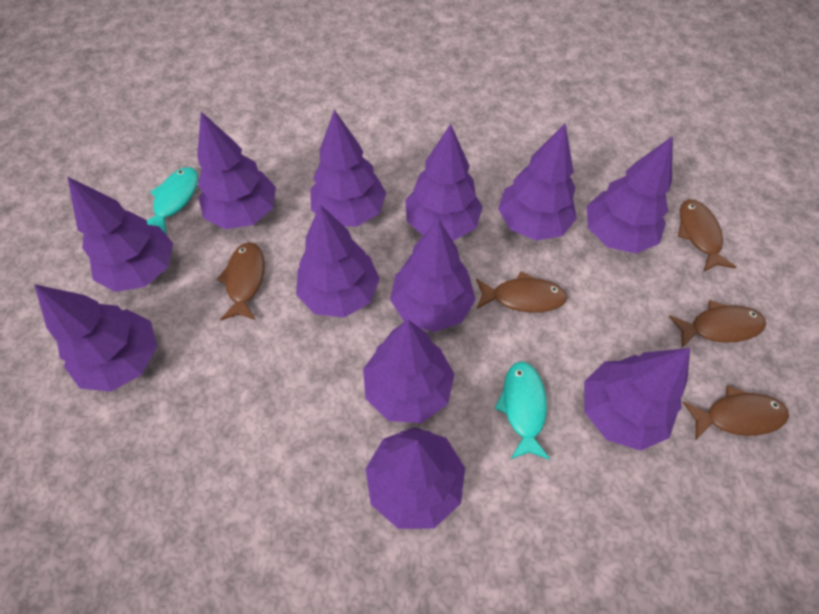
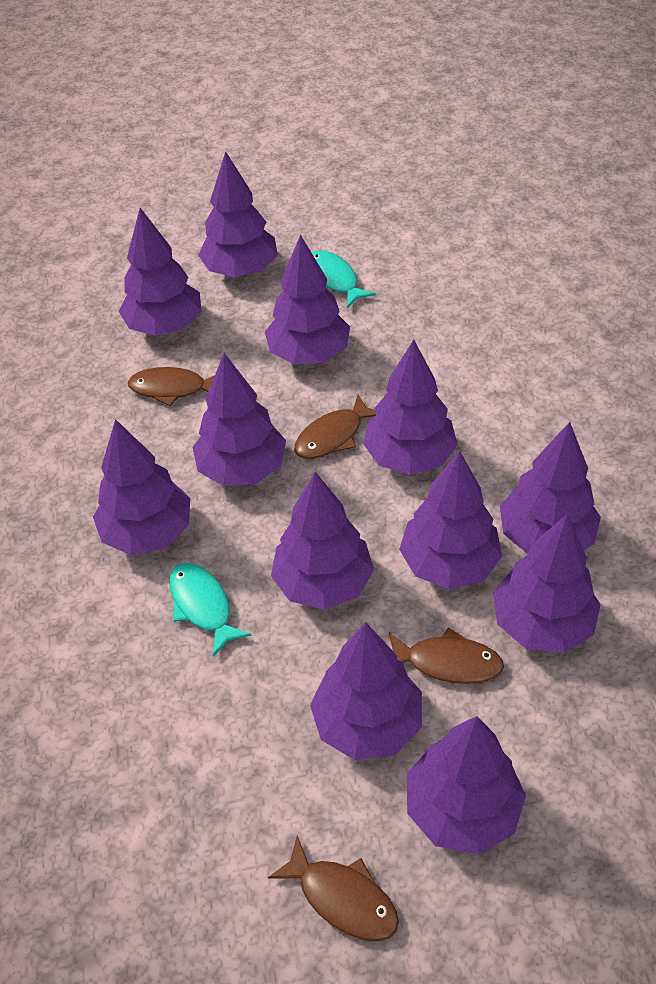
brown fish: [216,242,265,320] [476,271,568,313] [669,300,766,348] [678,199,736,272] [683,385,789,439] = 5 -> [128,367,215,406] [268,836,399,941] [294,395,376,459] [389,627,504,684] = 4

